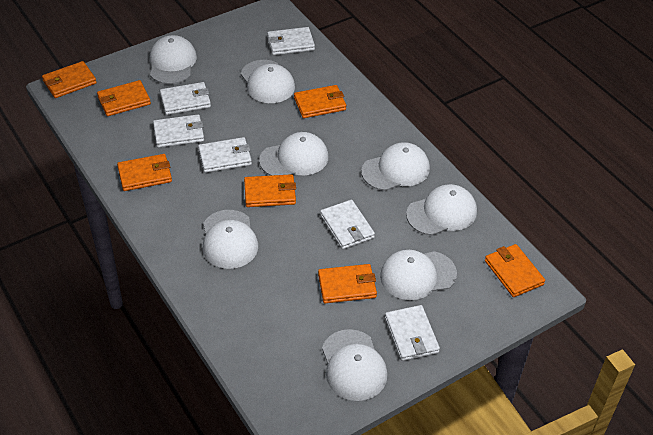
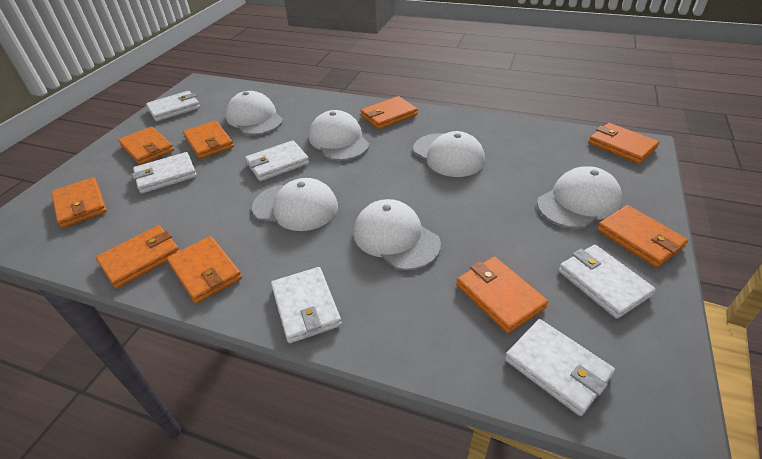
orange wallet: [42,61,97,98] [97,80,151,116] [117,154,172,191] [244,174,296,207] [294,85,346,118] [318,264,377,303] [485,244,545,297] = 7 -> [51,177,107,228] [96,225,180,288] [118,126,174,165] [167,236,242,304] [183,121,234,159] [360,96,418,129] [456,257,548,333] [588,123,659,164] [597,205,688,268] = 9
white cap: [150,35,197,84] [203,210,258,269] [241,60,295,103] [259,132,328,176] [322,329,387,401] [361,142,430,191] [380,250,457,300] [406,184,477,236] = 8 -> [226,91,283,135] [252,178,338,231] [309,110,369,161] [354,199,441,270] [413,131,485,177] [537,166,622,229] = 6

